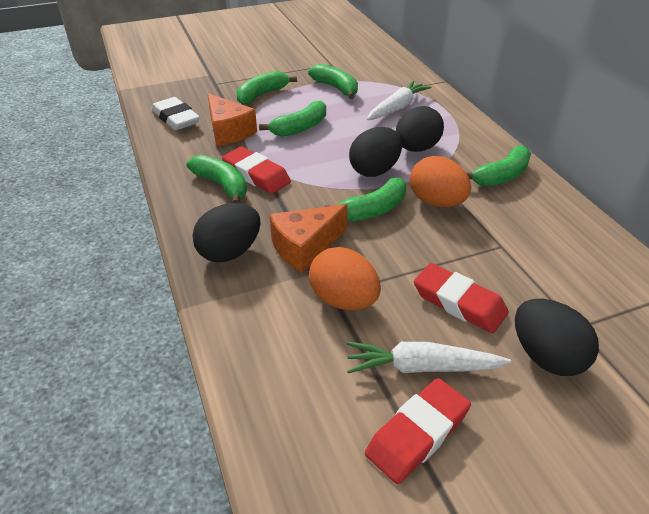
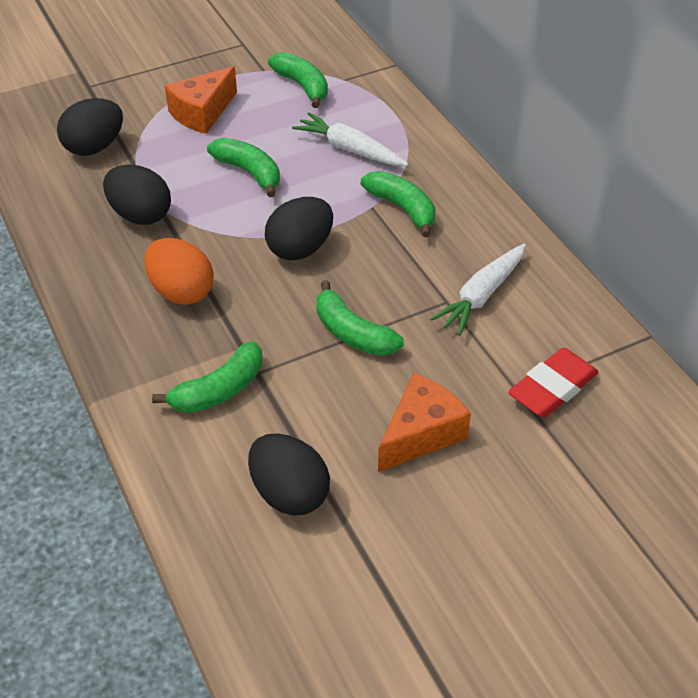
green banana: [187,155,247,203] [237,71,297,105] [259,101,326,136] [308,64,358,99] [325,178,406,221] [466,145,531,186] = 6 -> [152,341,262,413] [207,138,280,197] [268,52,328,108] [316,280,404,356] [361,171,436,237] = 5
orange egg: [309,247,381,310] [410,156,471,207] = 2 -> [144,238,214,305] = 1
red eraser: [222,147,291,194] [365,378,471,484] [414,263,509,333] = 3 -> [508,348,599,418] = 1
white eraser: [152,97,200,130] = 1 -> none = 0

